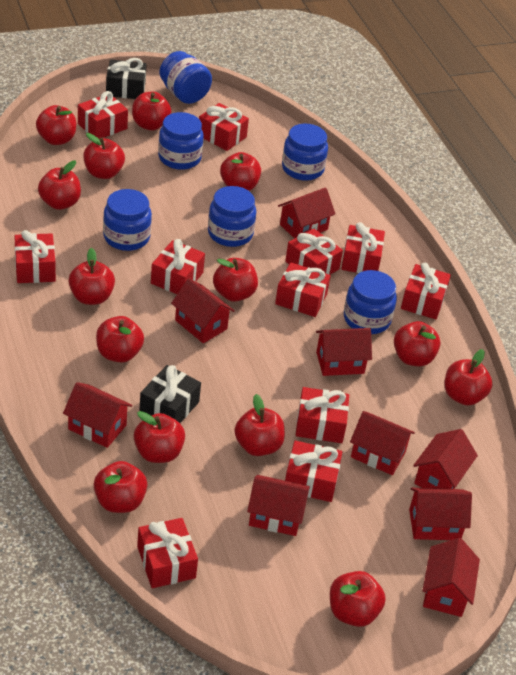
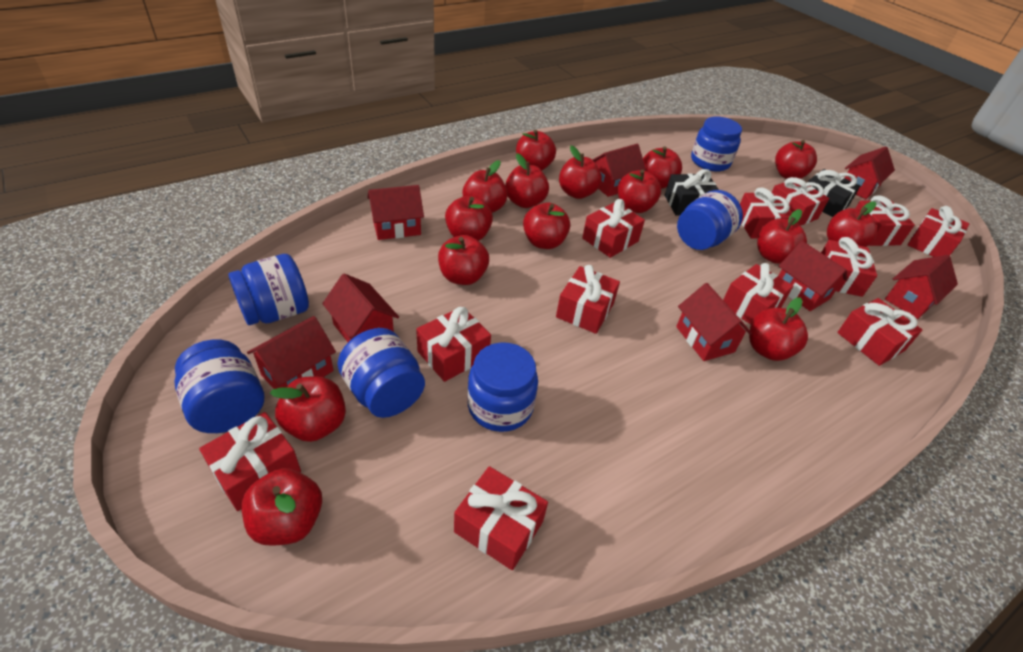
red apple: [36,105,76,145] [38,160,81,210] [68,248,115,305] [83,133,125,179] [94,461,147,513] [96,316,144,362] [132,92,171,130] [134,411,185,463] [213,258,258,302] [220,152,261,191] [234,394,285,456] [330,571,386,627] [394,321,441,366] [445,349,492,406] = 14 -> [241,468,322,546] [270,376,346,442] [438,235,489,285] [445,196,493,241] [462,160,508,213] [505,153,549,208] [516,130,556,170] [523,203,570,249] [559,145,602,199] [618,169,661,213] [643,147,682,189] [749,297,808,361] [757,209,807,264] [775,140,817,179] [827,201,877,247] = 15
red gift: [14,230,56,283] [78,91,128,139] [137,518,198,588] [151,239,205,294] [199,103,249,151] [275,263,331,317] [285,228,343,275] [285,441,342,502] [296,387,349,443] [341,222,385,273] [401,263,451,319] = 11 -> [199,412,301,511] [416,306,491,382] [454,466,548,570] [556,265,620,334] [582,199,645,258] [723,263,793,324] [740,187,792,238] [772,177,829,226] [821,237,877,297] [837,298,922,366] [855,195,915,246] [907,206,969,257] = 12
red house: [63,382,132,448] [171,278,235,343] [247,475,310,536] [278,187,335,239] [316,328,372,376] [350,411,415,475] [409,488,472,540] [413,429,478,489] [422,538,480,617] = 9 -> [247,316,336,389] [322,274,399,342] [367,185,424,240] [593,144,646,197] [676,283,752,361] [778,241,848,311] [845,146,895,199] [885,255,958,319] = 8

